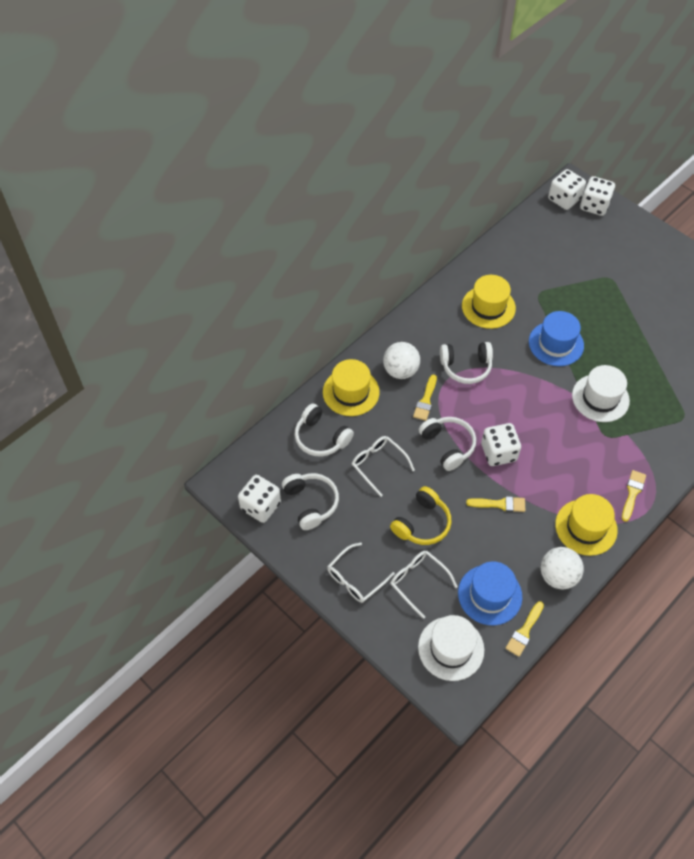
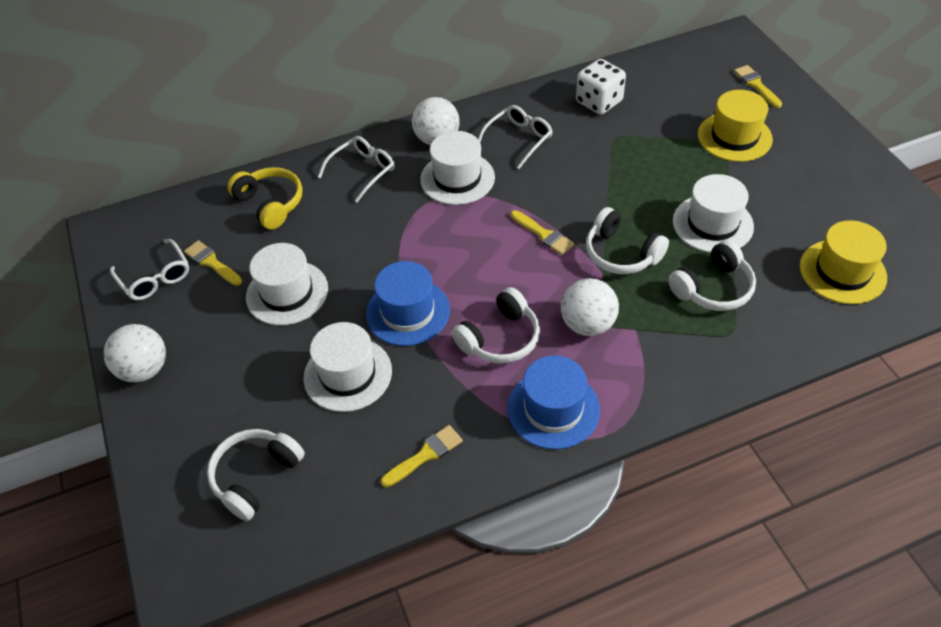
white ball: [383,342,420,379] [541,547,584,589] = 2 -> [104,324,166,382] [412,97,459,145] [561,278,619,336] = 3
white dice: [238,475,281,523] [481,423,521,466] [548,169,586,210] [580,176,615,216] = 4 -> [576,59,626,115] = 1
white hat: [418,615,484,681] [572,365,630,422] = 2 -> [246,243,328,325] [304,322,392,412] [420,131,495,205] [673,174,754,253] = 4
yellow hat: [323,359,380,416] [462,275,516,329] [555,494,618,556] = 3 -> [698,90,773,162] [800,220,887,304] = 2

